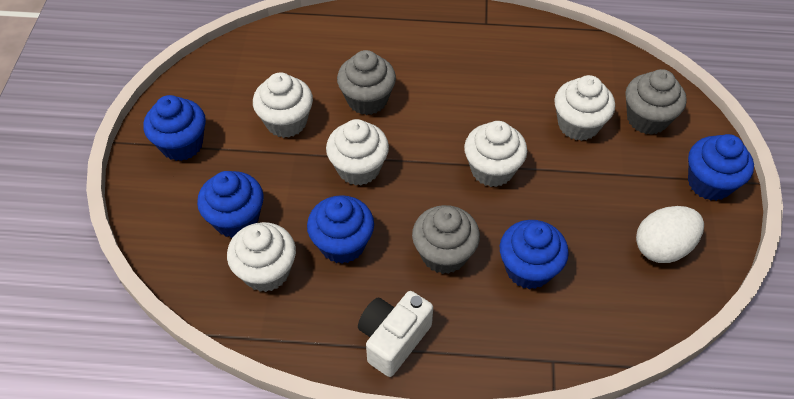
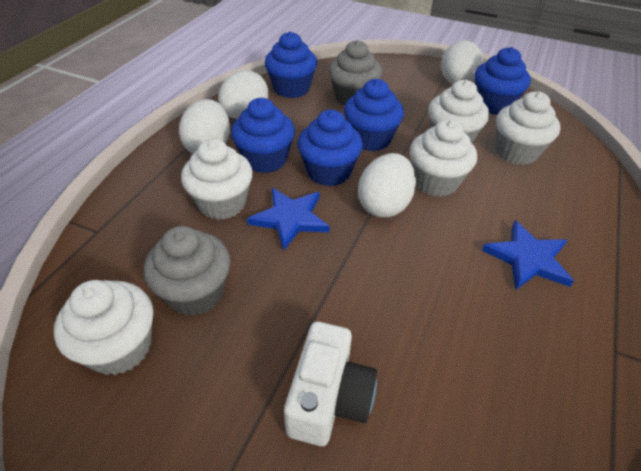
blue star: none = 0 -> [247,188,330,251] [482,220,574,290] = 2
grey cupcake: [337,50,396,115] [412,205,480,274] [625,69,687,135] = 3 -> [143,226,230,316] [328,40,382,106] = 2
white egg: [636,206,704,263] = 1 -> [179,99,230,153] [218,70,268,119] [358,153,416,217] [441,40,483,84] = 4

